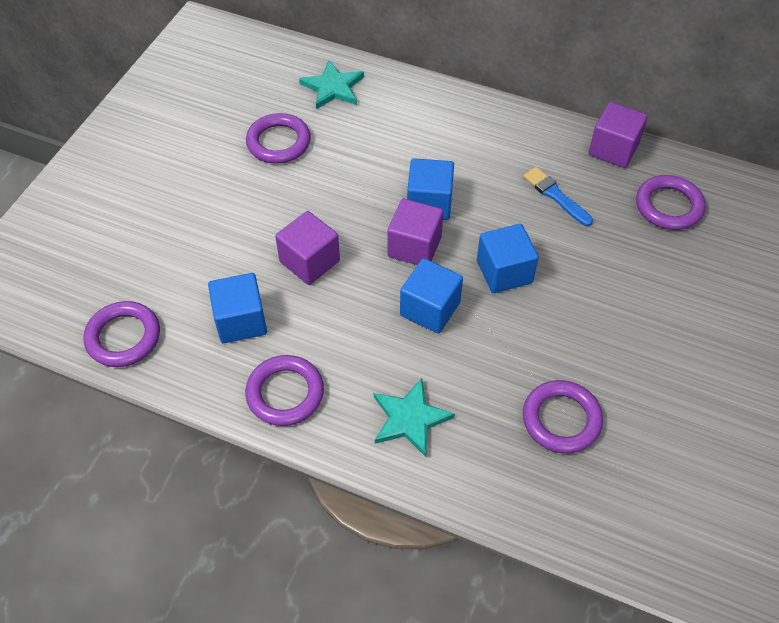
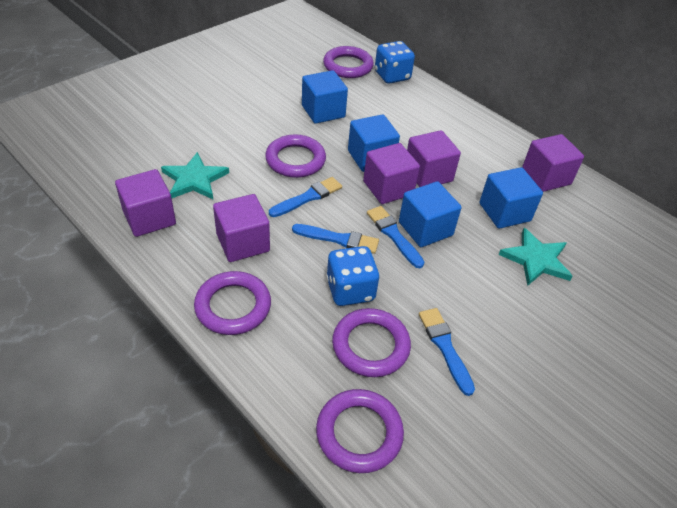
blue brush: [523,167,593,226] = 1 -> [269,177,342,217] [292,224,379,254] [367,206,424,268] [419,308,475,396] = 4
blue dice: none = 0 -> [326,246,380,306] [375,41,415,84] = 2
purple cube: [275,211,340,285] [387,199,443,265] [588,102,648,168] = 3 -> [115,169,176,237] [213,194,270,262] [363,143,420,204] [407,130,461,187] [522,134,584,192] = 5

